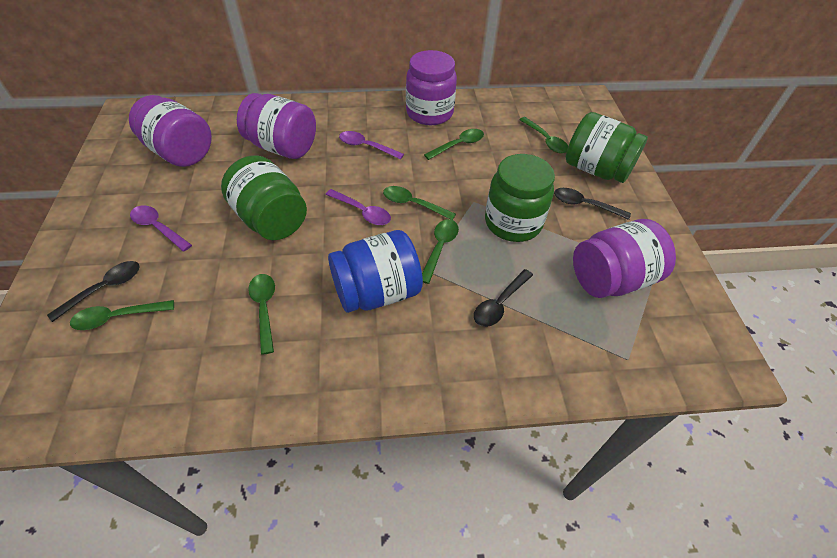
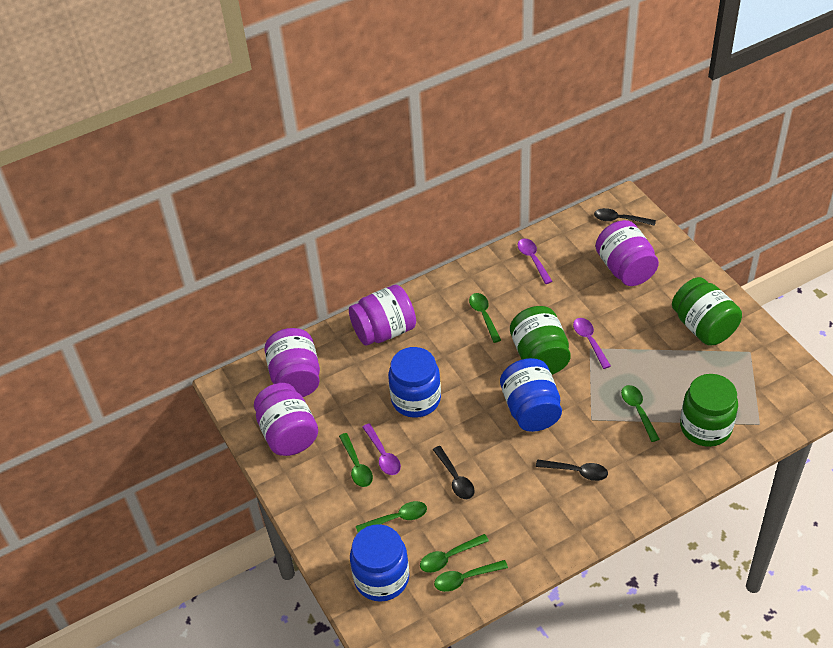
blue jar: [328,230,423,313] = 1 -> [350,524,409,602] [388,347,441,418] [500,358,562,432] = 3

